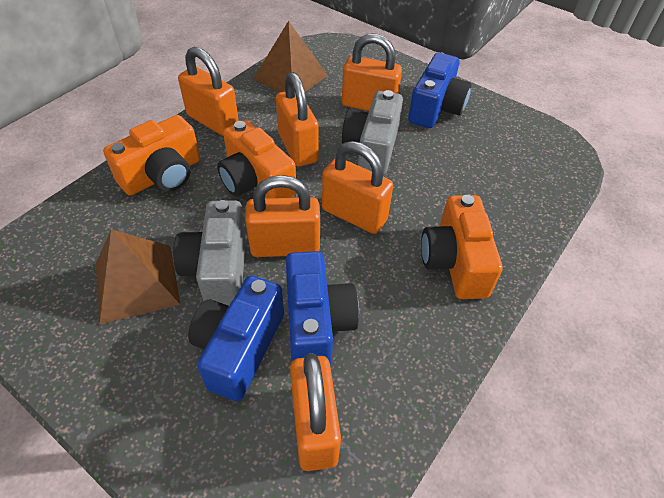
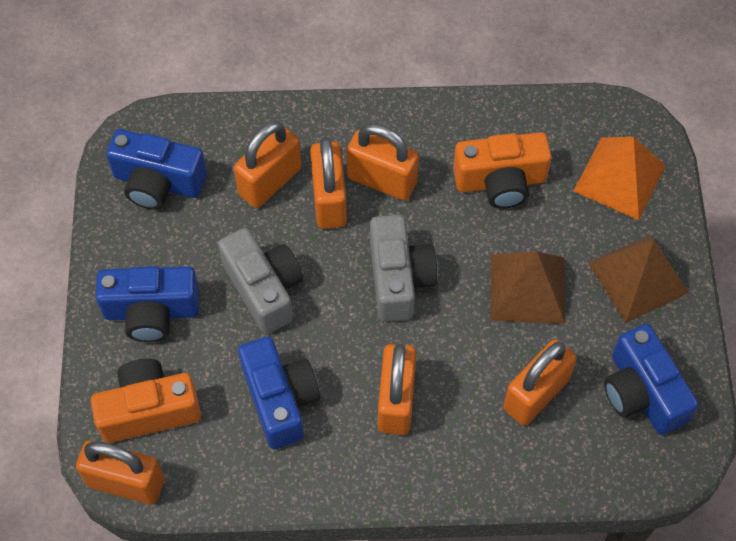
blue camera: [188,276,284,401] [286,251,359,364] [408,52,471,128] = 3 -> [96,266,200,342] [106,129,207,210] [238,337,320,449] [604,324,698,435] = 4
orange camera: [103,115,200,196] [217,119,296,199] [421,195,503,299] = 3 -> [91,359,201,443] [453,132,552,209] = 2
orange pyramid: none = 0 -> [573,137,666,220] = 1

